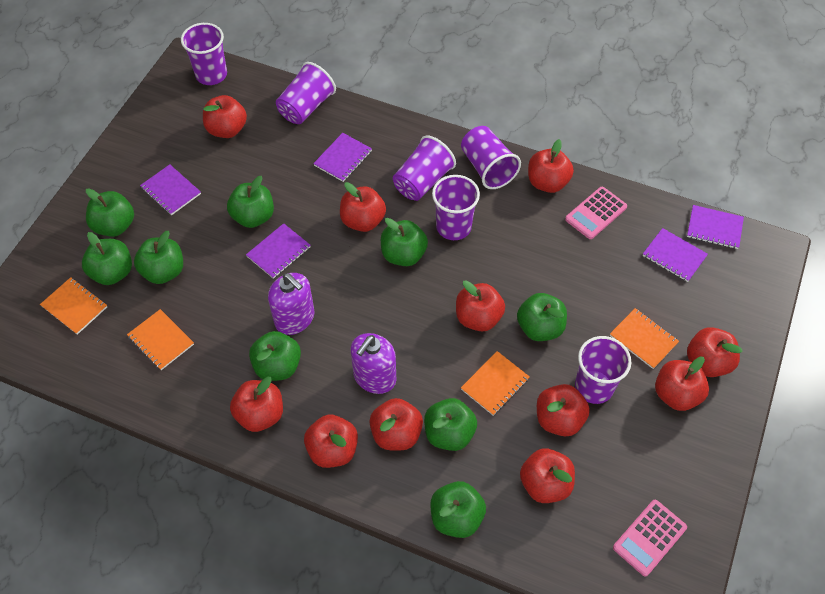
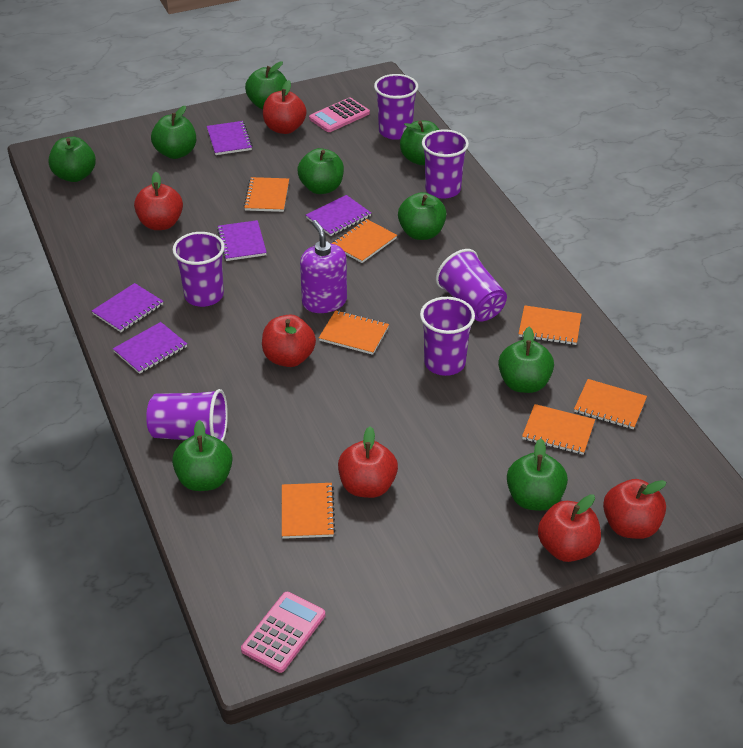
orange notebook: [40,277,107,335] [127,309,194,370] [461,351,530,415] [610,308,679,369] = 4 -> [244,177,289,212] [282,483,335,539] [319,310,389,355] [331,219,397,263] [518,305,582,345] [522,404,595,455] [574,379,647,429] = 7
purple soap dispenser: [268,273,314,335] [351,333,396,394] = 2 -> [300,220,347,313] = 1
red apple: [203,95,247,138] [230,377,283,432] [304,414,358,468] [340,182,386,232] [370,398,423,451] [456,280,505,331] [520,449,575,503] [528,139,574,193] [537,384,590,437] [655,357,709,411] [687,327,742,377] = 11 -> [134,172,183,230] [262,314,316,367] [263,80,306,134] [338,426,398,498] [538,494,601,562] [603,479,666,539] = 6

